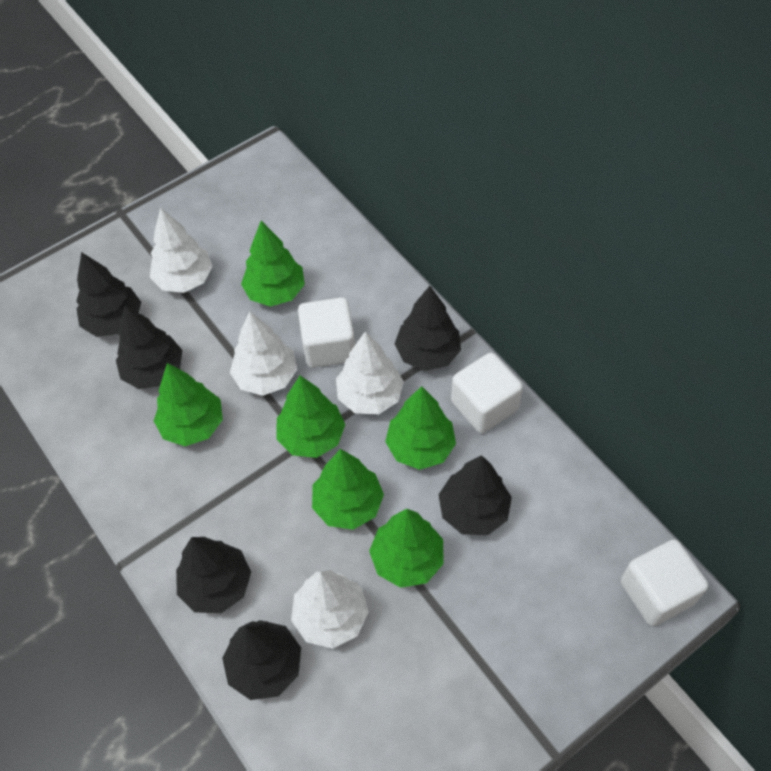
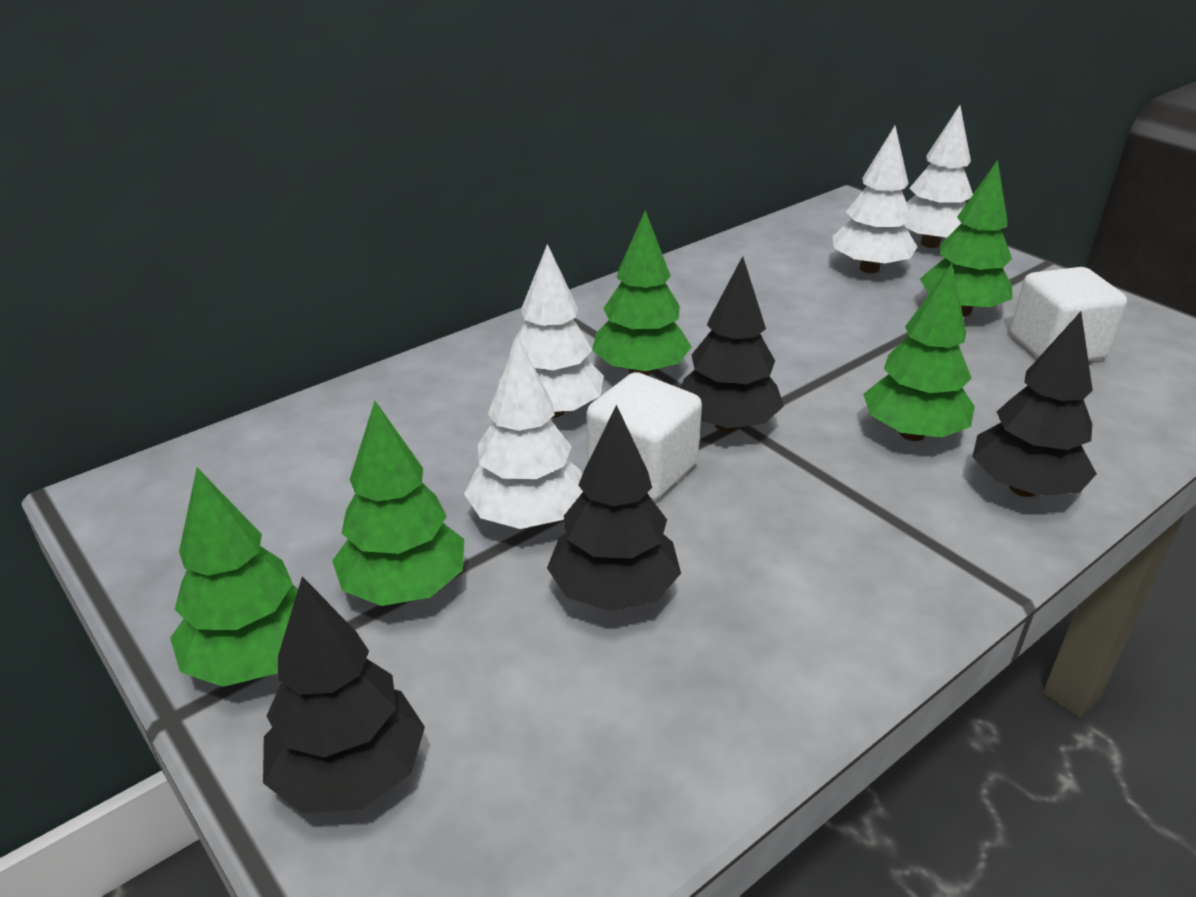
black tree: [76,252,141,337] [116,305,182,389] [176,537,251,613] [222,620,301,700] [395,286,461,371] [439,455,512,535] = 6 -> [263,576,425,813] [547,405,681,612] [680,256,784,432] [972,312,1097,497] = 4
green tree: [154,363,223,446] [241,221,305,307] [277,376,345,458] [312,449,384,530] [369,509,444,588] [385,386,456,470] = 6 -> [170,468,298,687] [332,401,464,606] [592,210,692,376] [863,264,975,441] [920,160,1012,316] = 5
white cube: [298,297,355,368] [451,353,523,433] [621,539,708,626] = 3 -> [587,372,702,501] [1010,267,1127,361] = 2

